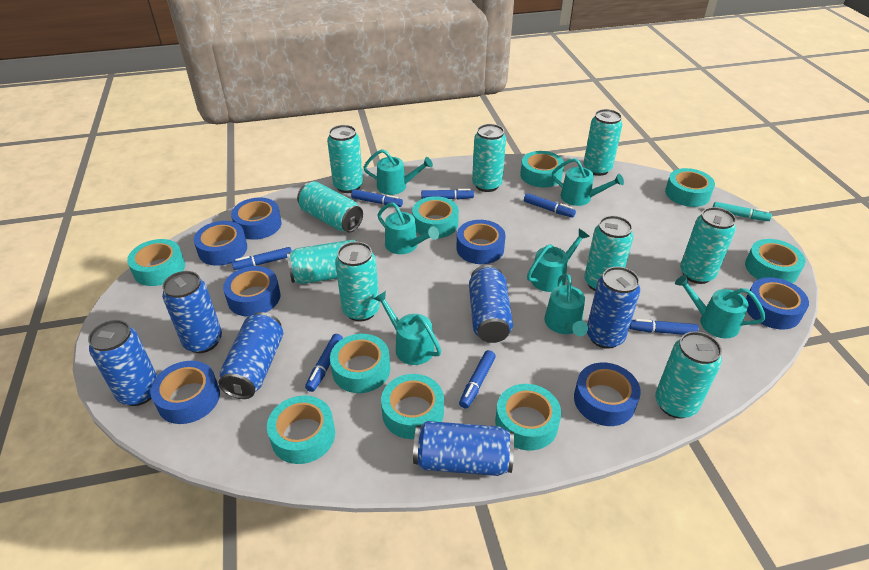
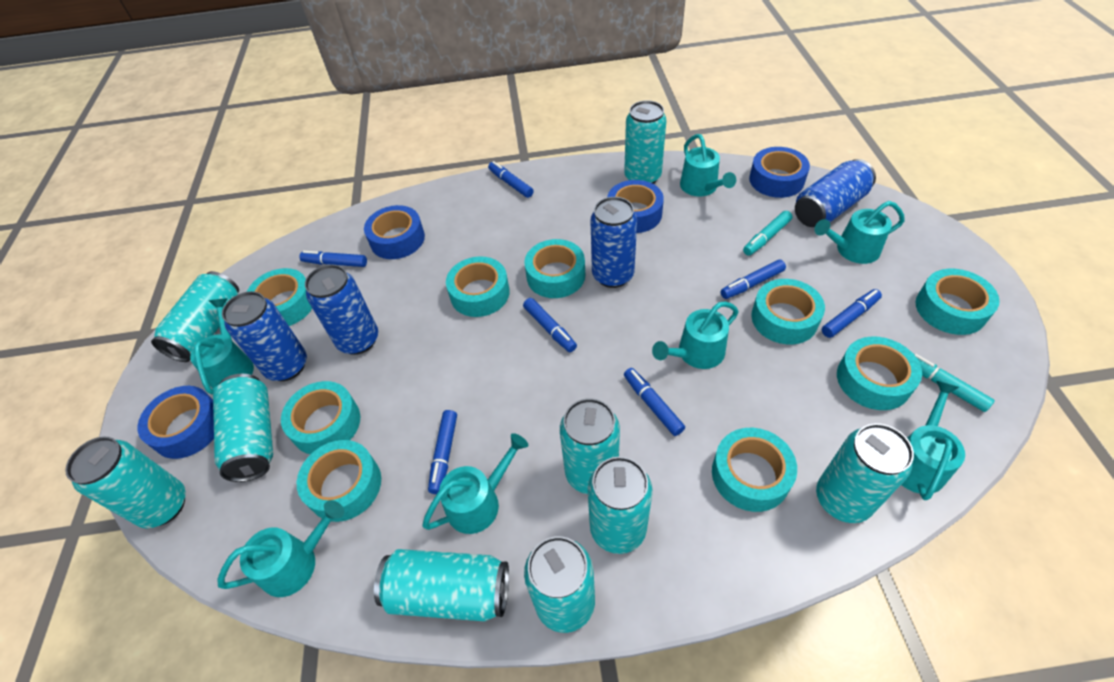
blue can: [88,320,157,406] [162,271,222,353] [218,312,283,399] [413,421,514,476] [469,265,513,343] [587,267,640,349] = 6 -> [222,291,307,381] [305,264,378,355] [590,197,637,288] [795,159,876,227] = 4
blue tape: [150,361,220,424] [194,221,247,266] [223,266,281,317] [231,197,282,240] [456,220,506,264] [574,363,641,426] [746,277,809,330] = 7 -> [137,386,214,459] [364,205,425,259] [607,180,664,233] [749,147,810,198] = 4
turquoise marker: [713,202,772,221] = 1 -> [743,211,792,255] [914,354,995,412] = 2

